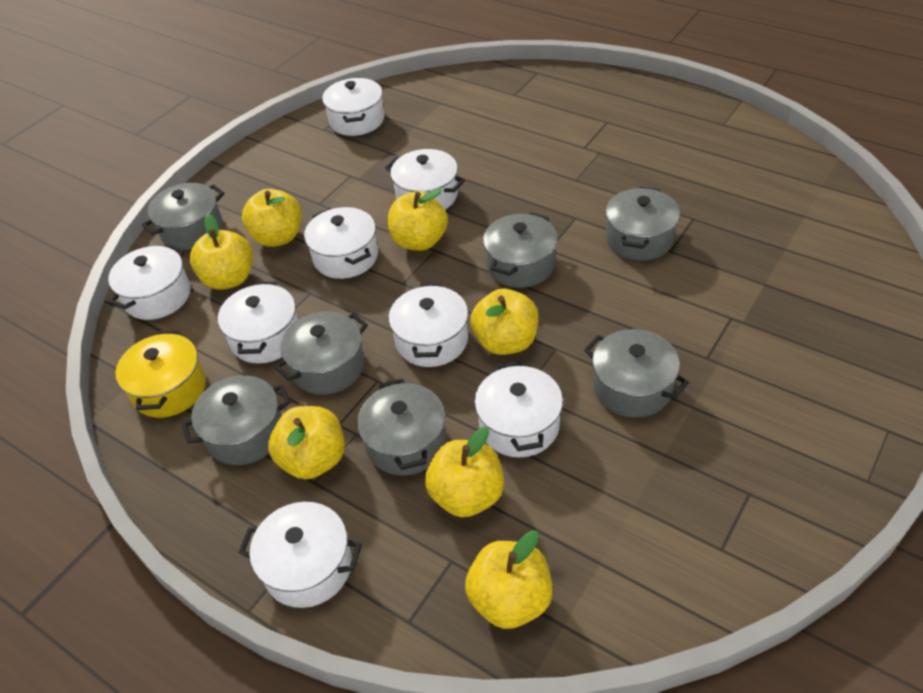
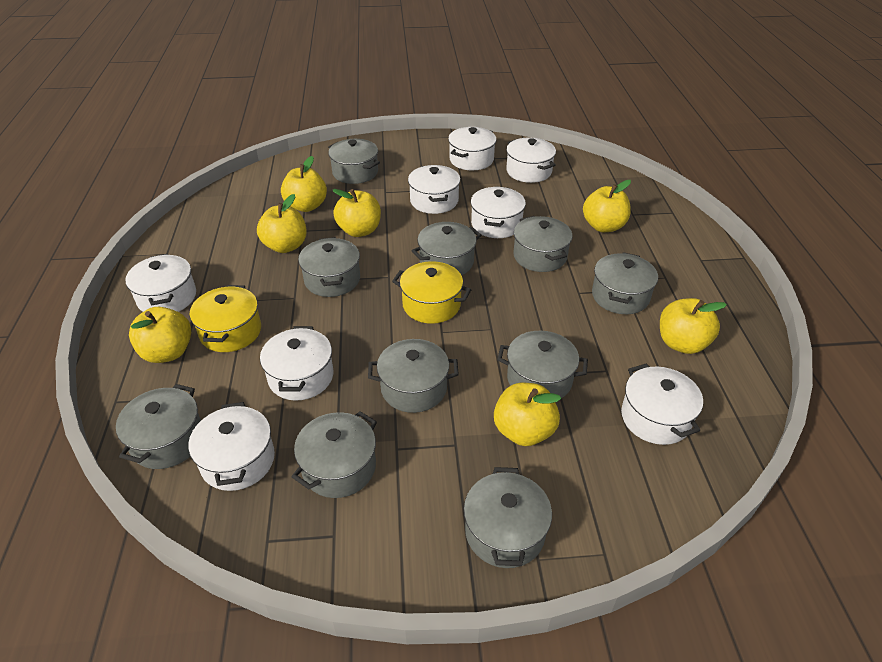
grey pot: [142,183,225,250] [182,375,291,465] [274,311,368,395] [357,378,446,476] [483,212,558,288] [584,329,689,418] [605,186,680,261] = 7 -> [116,384,201,469] [292,411,377,498] [298,237,360,297] [328,139,380,184] [368,339,459,413] [412,222,481,275] [464,467,552,568] [497,331,588,398] [513,216,572,272] [592,252,658,314] = 10
yellow pot: [115,330,206,418] = 1 -> [190,285,261,352] [392,261,472,324] = 2

